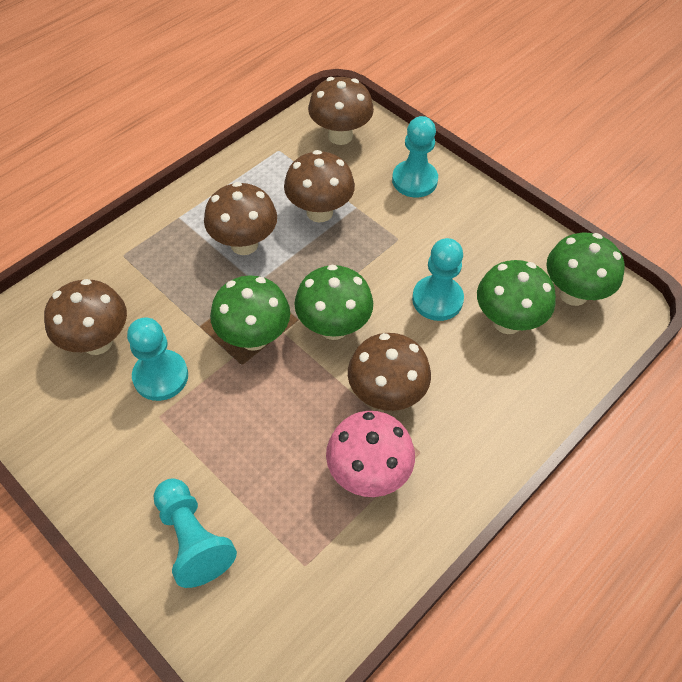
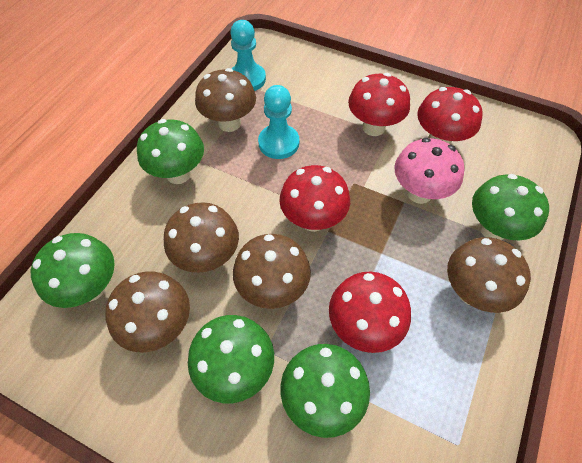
green mushroom: [210,275,290,351] [294,265,373,340] [477,260,556,334] [546,233,625,306] = 4 -> [31,233,115,308] [137,119,204,184] [188,315,274,403] [280,344,370,438] [472,174,549,240] = 5
red mushroom: none = 0 -> [280,165,350,232] [329,272,411,353] [348,73,410,136] [417,87,483,145] = 4
turquoise pawn: [127,318,188,401] [154,478,237,588] [392,116,438,197] [412,238,464,321] = 4 -> [230,20,266,91] [258,85,299,159] = 2

